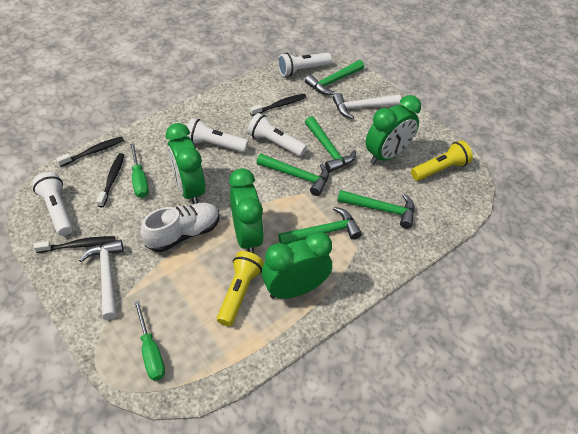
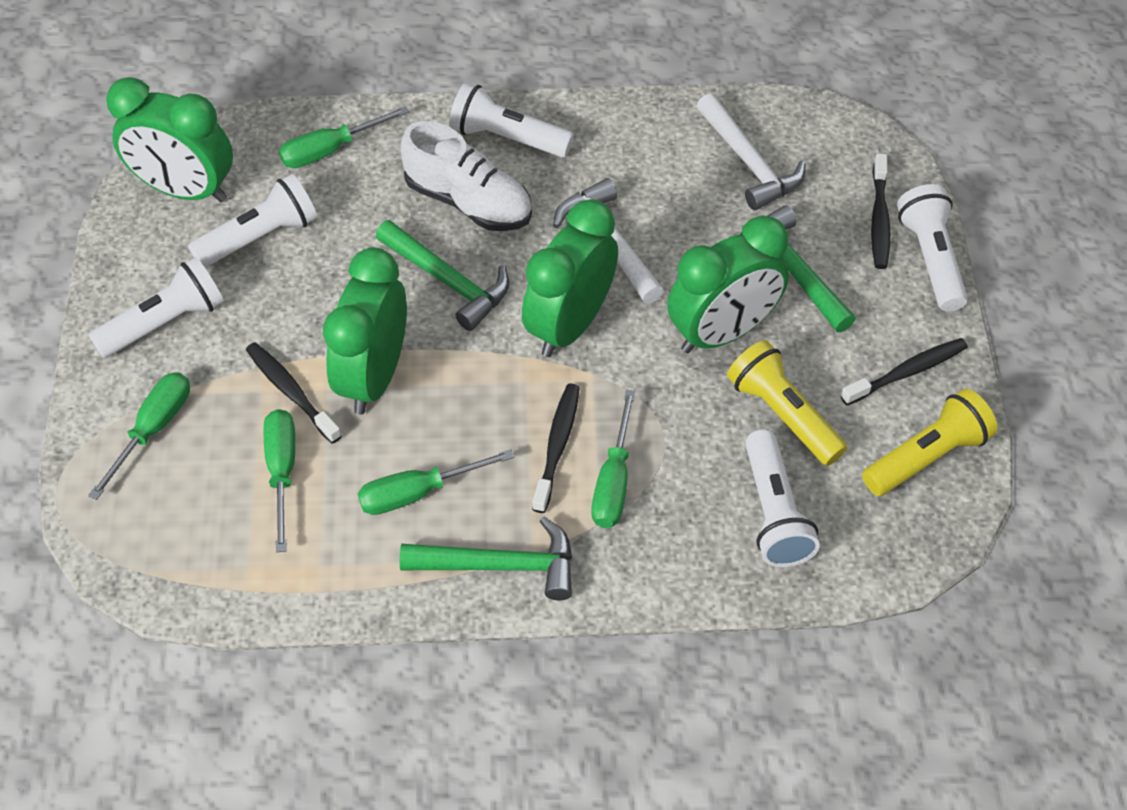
green hammer: [257,154,329,196] [278,207,362,245] [305,60,364,95] [305,116,356,173] [337,190,414,229] = 5 -> [376,220,509,331] [400,517,572,600] [740,205,856,332] = 3
green screwdriver: [130,143,149,198] [134,300,165,381] = 2 -> [88,372,190,500] [264,409,295,552] [279,106,410,168] [358,449,514,515] [591,389,636,528] = 5
white flashlight: [32,172,73,236] [187,118,248,152] [247,113,307,156] [278,53,332,76] = 4 -> [88,257,224,358] [188,174,317,268] [449,82,574,157] [745,429,820,567] [897,184,968,312] = 5

